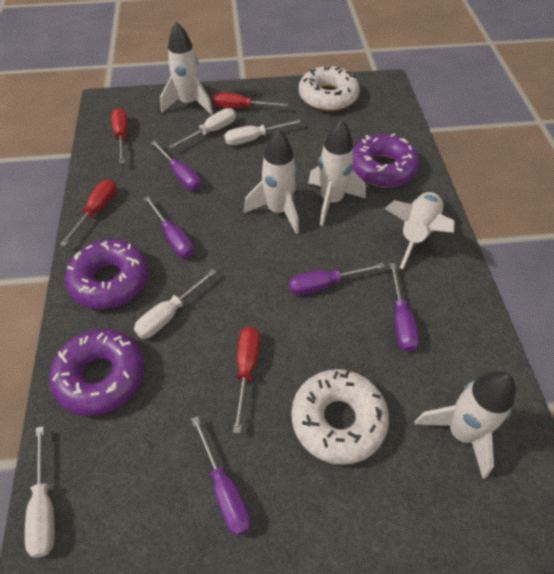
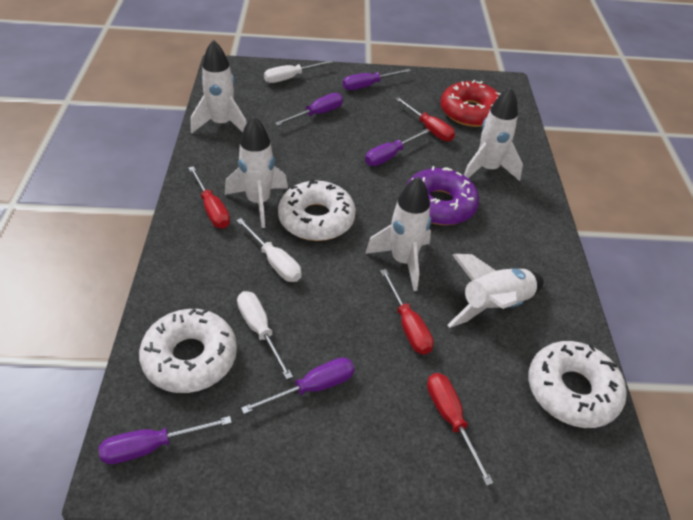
purple donut: [49,329,144,416] [65,239,149,309] [352,133,419,188] = 3 -> [406,166,479,225] = 1
red donut: none = 0 -> [441,80,501,127] = 1
white donut: [291,369,389,465] [299,66,360,111] = 2 -> [139,309,237,393] [278,179,356,241] [528,341,627,428] = 3
white screwdriver: [25,426,55,558] [134,269,216,339] [169,108,236,149] [224,119,301,145] = 4 -> [236,218,301,282] [237,291,293,380] [264,60,333,83] = 3

